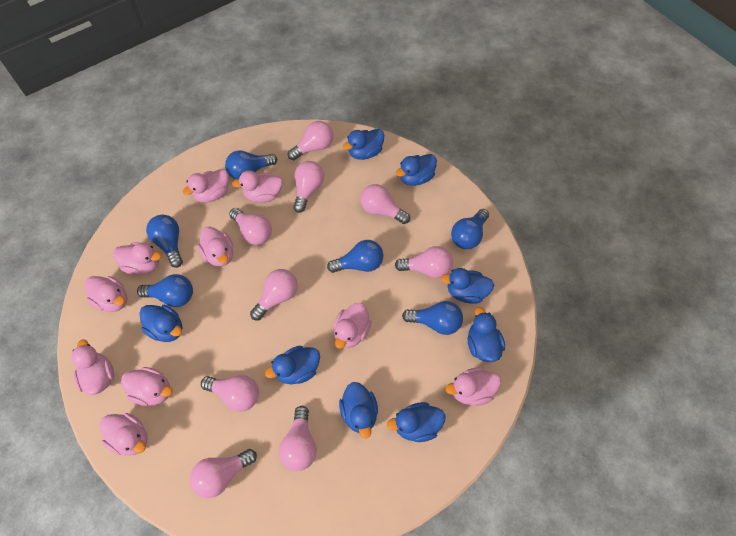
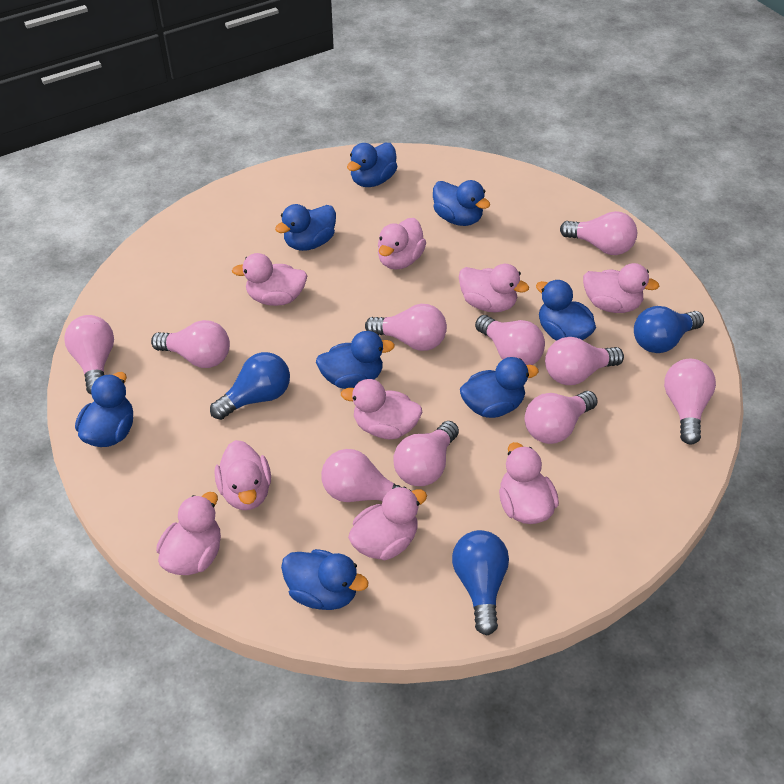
blue light bulb: [137,274,193,307] [146,215,183,268] [225,150,277,179] [327,240,384,273] [402,301,463,335] [451,209,489,249] = 6 -> [210,352,290,420] [452,530,509,636] [634,306,704,353] = 3
pink duck: [71,339,114,395] [85,276,127,312] [100,413,147,456] [113,242,161,275] [121,367,172,406] [183,169,229,203] [198,227,233,267] [232,170,283,203] [334,303,371,349] [446,367,501,406] = 10 -> [156,492,221,575] [215,440,271,510] [232,253,307,306] [341,379,423,439] [348,486,427,560] [378,218,426,270] [459,264,529,313] [499,442,559,524] [583,263,660,313] = 9
pink light bulb: [190,449,257,498] [201,375,259,412] [229,208,272,245] [250,269,298,320] [279,406,317,471] [288,121,334,160] [293,161,324,213] [360,184,410,224] [395,246,453,278] = 9 -> [64,315,114,395] [151,320,230,368] [321,449,411,502] [365,304,447,351] [393,421,459,486] [475,315,545,365] [525,391,598,444] [545,337,624,385] [560,211,637,255] [664,359,716,445] = 10

